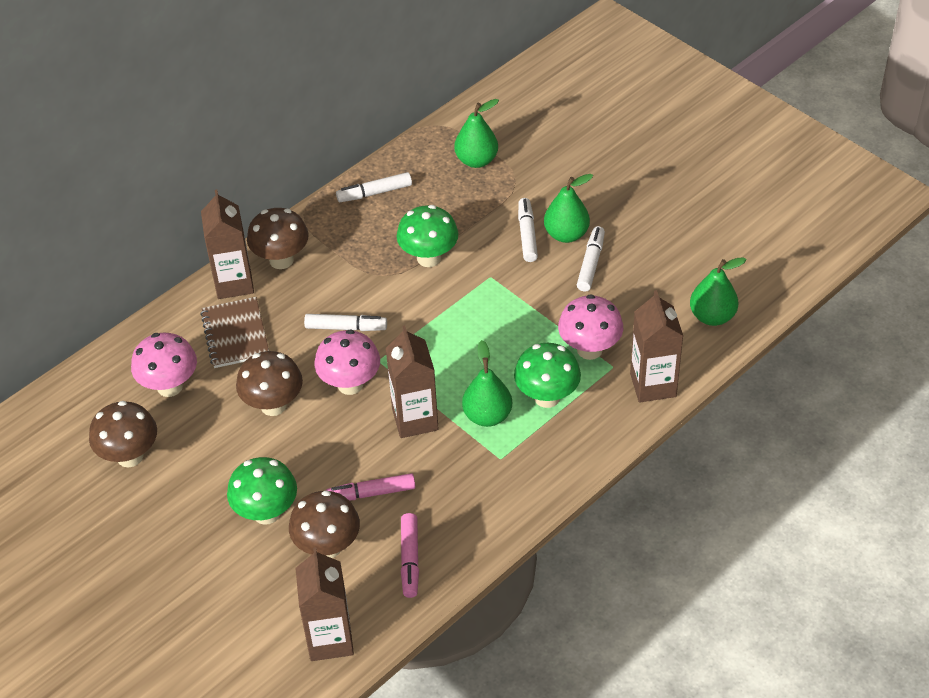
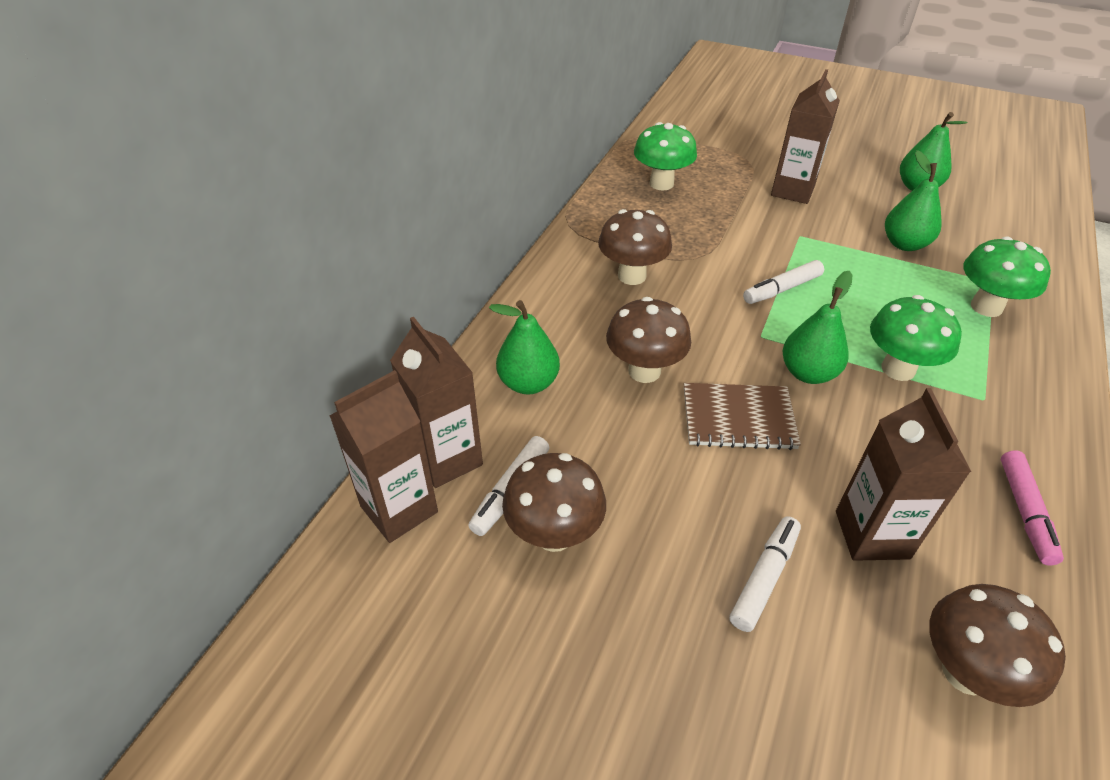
pink marker: [326,473,416,501] [401,513,419,598] = 2 -> [1001,450,1064,565] = 1
pink mushroom: [131,333,197,397] [314,330,380,395] [558,294,623,360] = 3 -> none = 0
white marker: [304,314,387,331] [336,172,412,202] [518,198,538,262] [577,226,605,291] = 4 -> [468,436,549,536] [730,516,801,632] [743,260,824,304] = 3

